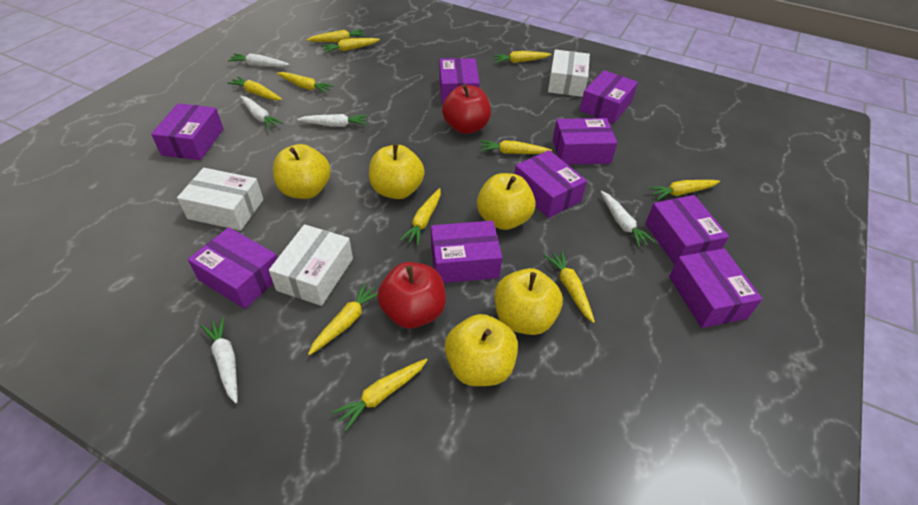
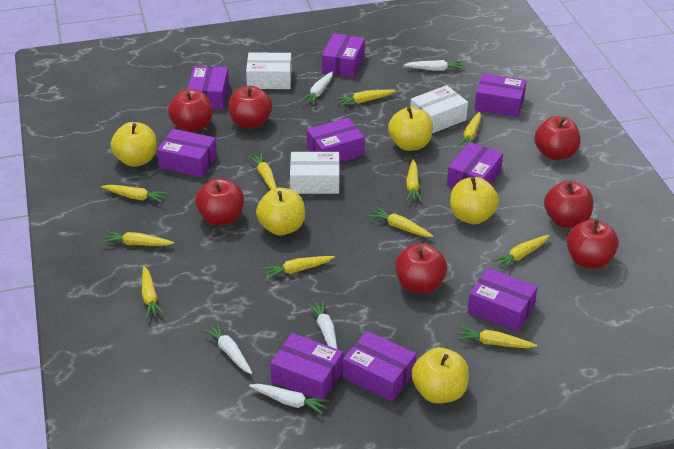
red apple: [377,262,446,328] [442,84,491,134] = 2 -> [168,89,212,132] [195,178,244,226] [228,85,272,129] [395,243,447,294] [534,116,581,160] [544,180,594,228] [567,219,619,269] = 7

